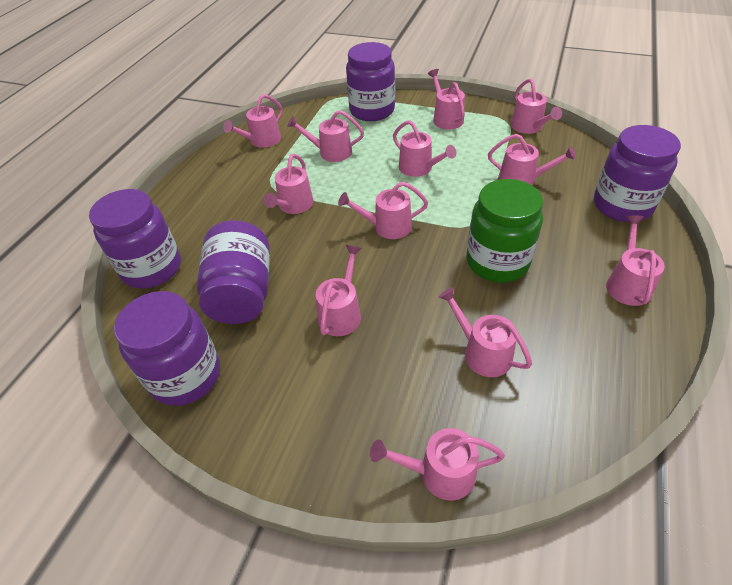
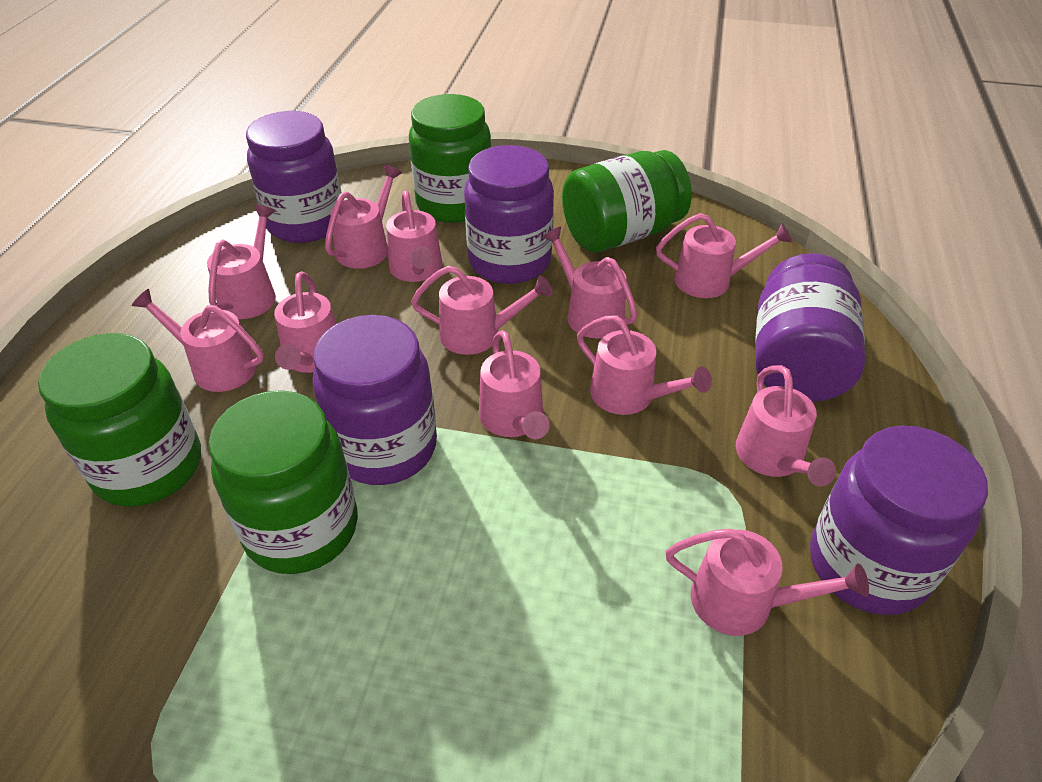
green jar: [466,179,543,283] = 1 -> [38,333,201,507] [208,390,358,574] [409,94,491,223] [562,150,692,253] = 4

